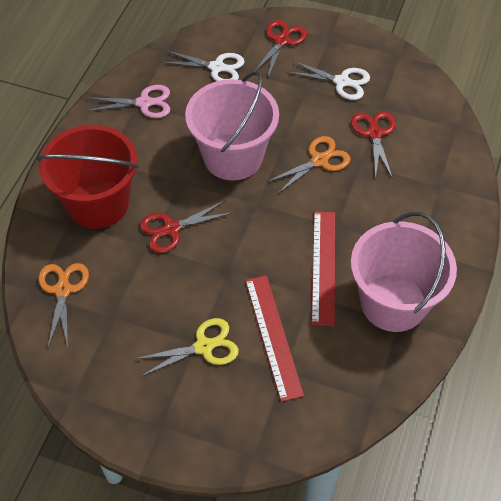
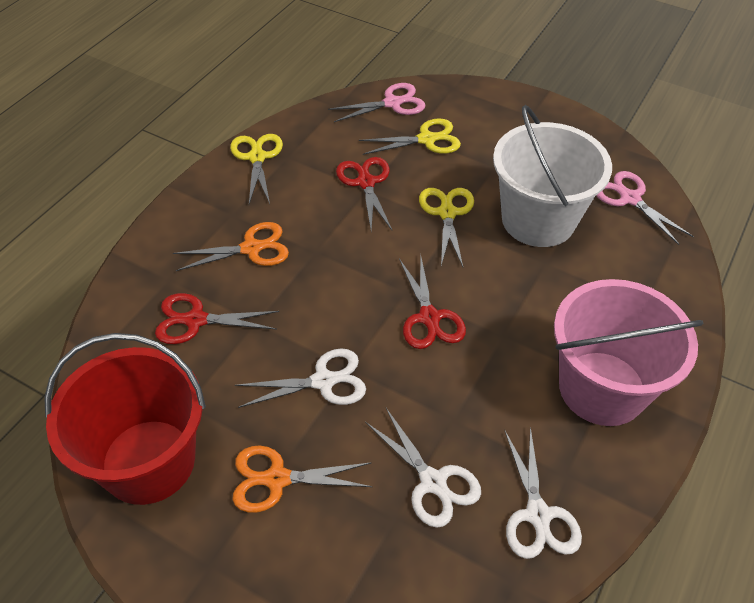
pink bucket: [185,71,279,180] [351,212,457,332] = 2 -> [554,279,703,426] = 1
pink scissors: [87,85,170,118] = 1 -> [328,83,425,122] [596,171,694,245] = 2
red ruler: [245,275,304,402] [311,211,335,326] = 2 -> none = 0
white bucket: none = 0 -> [493,105,612,247] = 1
white scissors: [161,50,245,81] [286,60,370,100] = 2 -> [235,349,366,408] [365,408,481,528] [505,426,582,559] = 3
yellow scissors: [135,318,239,377] = 1 -> [230,134,283,204] [359,118,461,155] [419,188,474,267] = 3

